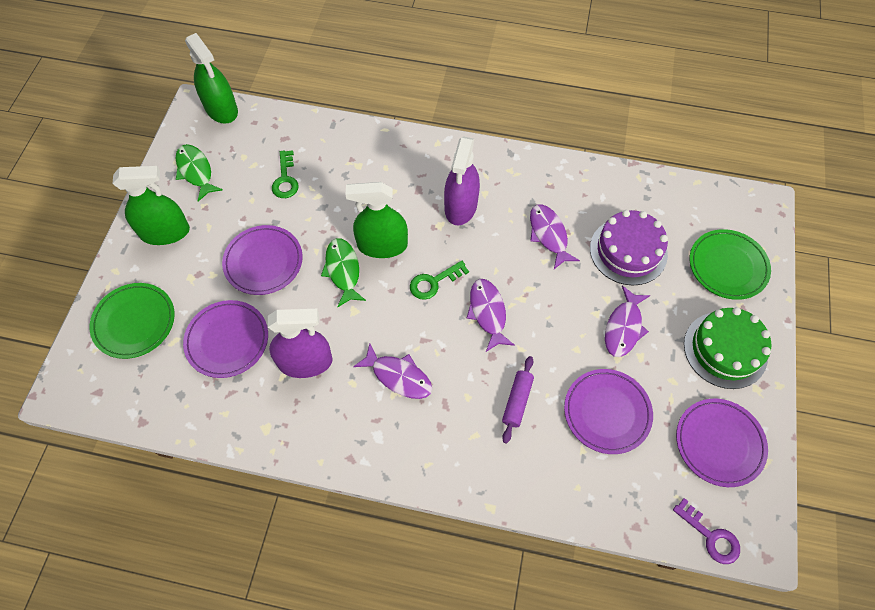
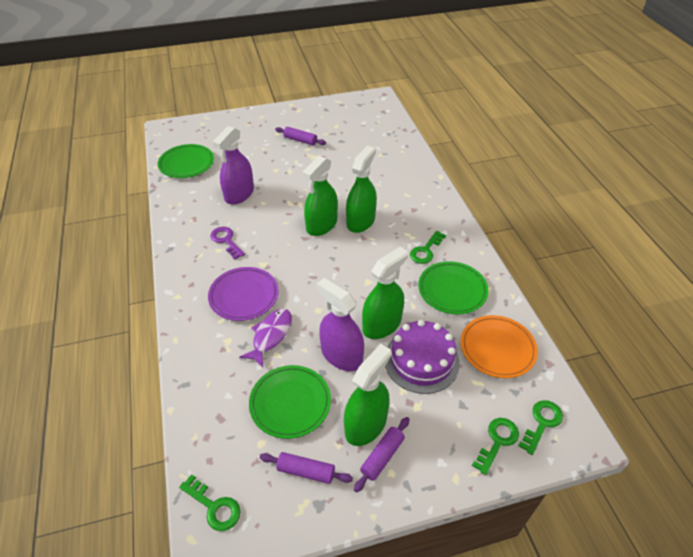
green cake: [684,307,771,389] = 1 -> none = 0
green fish: [175,144,223,202] [321,238,366,307] = 2 -> none = 0
green key: [272,150,299,198] [410,261,469,300] = 2 -> [179,474,241,531] [410,231,446,264] [472,418,519,475] [518,400,563,455] = 4
green plate: [90,283,175,359] [690,229,771,300] = 2 -> [158,144,214,178] [249,365,331,439] [418,261,488,314] = 3
green spray bottle: [113,166,190,245] [185,33,238,124] [345,182,408,258] = 3 -> [302,156,338,236] [344,344,391,446] [346,146,377,233] [362,247,408,339] = 4
orange plate: none = 0 -> [461,315,538,378] = 1
purple fish: [353,344,432,399] [467,279,515,352] [530,204,580,269] [605,286,650,357] = 4 -> [239,309,292,367] = 1
purple plate: [183,300,268,378] [222,225,303,295] [564,369,653,454] [676,399,768,487] = 4 -> [208,267,279,321] = 1
purple rolling pin: [502,356,534,444] = 1 -> [260,452,353,484] [275,127,326,145] [354,417,410,493] = 3

